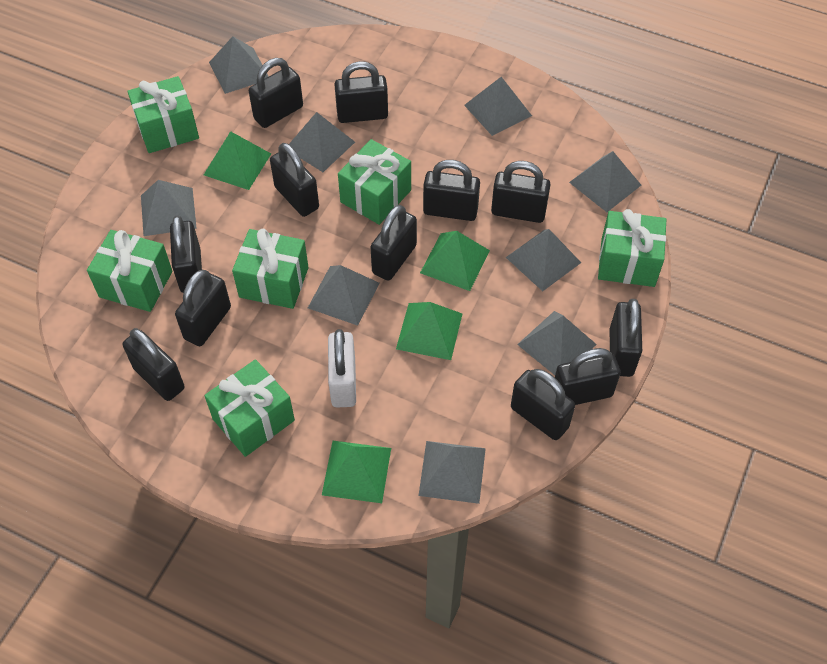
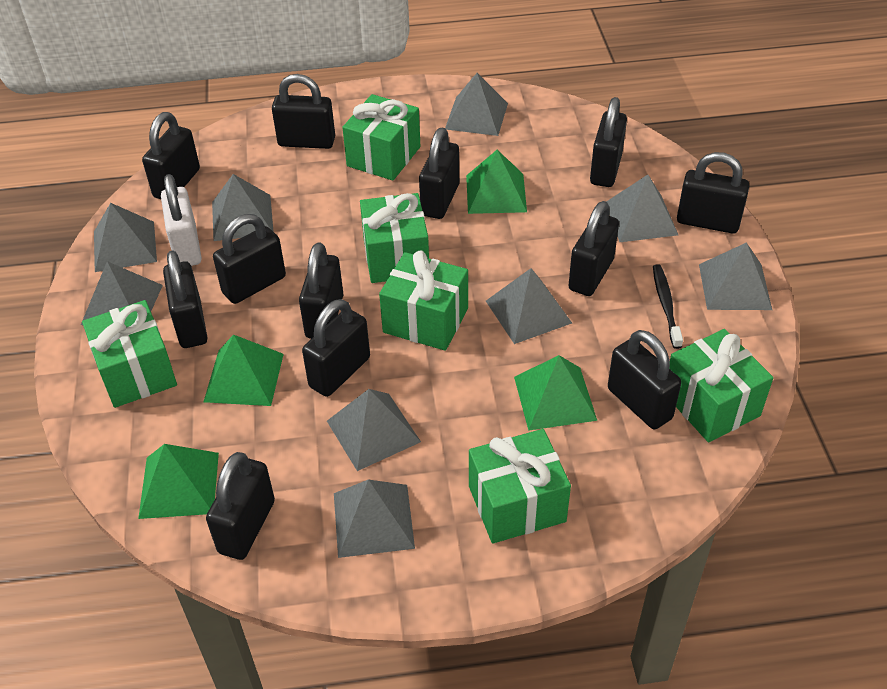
black toothbrush: none = 0 -> [653,264,683,349] = 1

